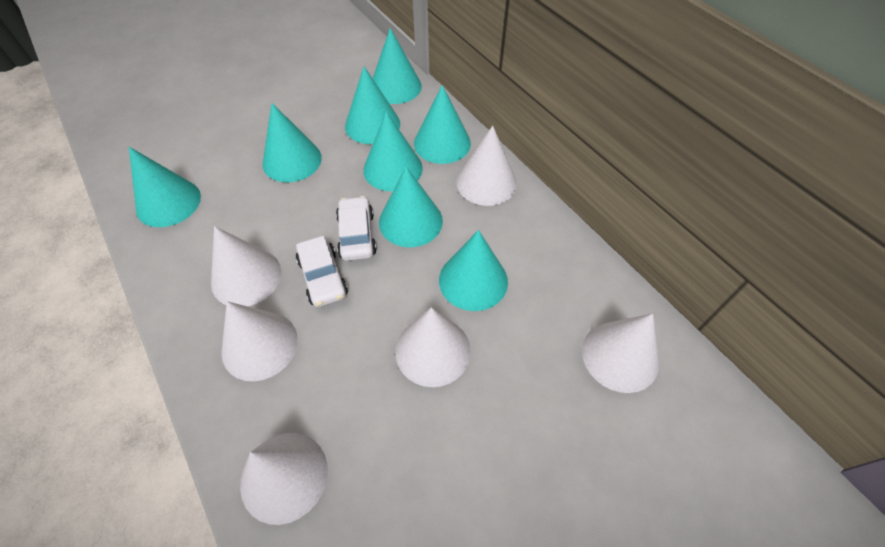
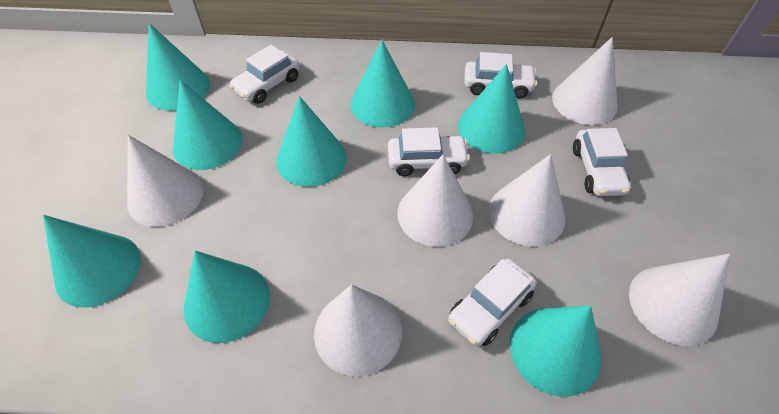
white car: [296,236,348,307] [336,196,377,261] = 2 -> [229,45,300,104] [388,127,470,176] [448,259,536,346] [464,52,537,98] [573,128,631,196] = 5

